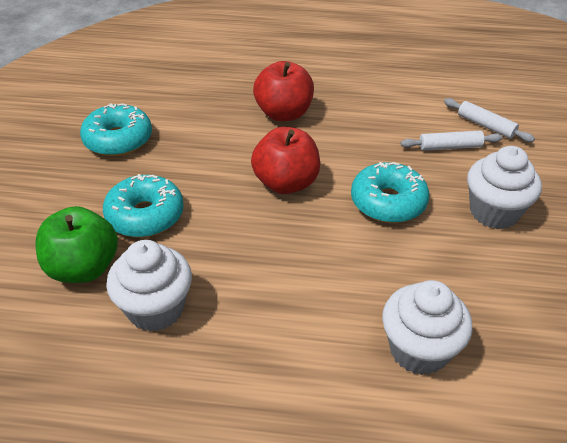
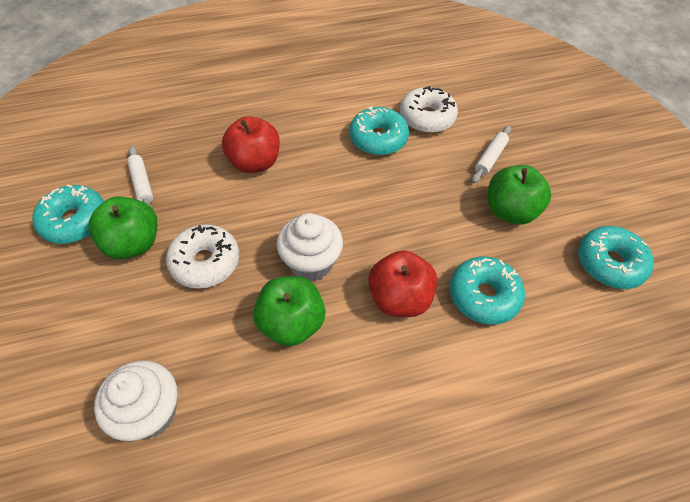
green apple: [35,206,118,283] = 1 -> [88,196,157,259] [253,276,326,346] [488,165,551,225] = 3
turquoise donut: [80,103,152,156] [103,174,184,238] [351,162,429,223] = 3 -> [32,185,104,244] [349,106,409,155] [449,257,525,325] [578,226,654,289] = 4
white cupcake: [106,240,192,332] [382,280,473,375] [467,146,542,229] = 3 -> [94,361,177,441] [277,213,343,281] = 2
white donut: none = 0 -> [166,224,239,289] [400,86,458,133] = 2

